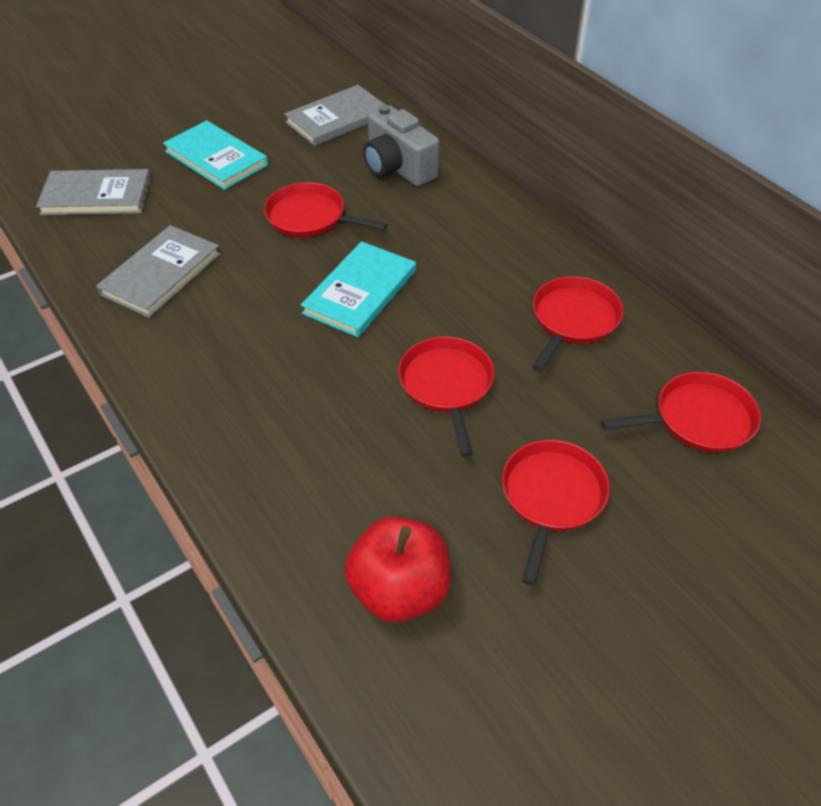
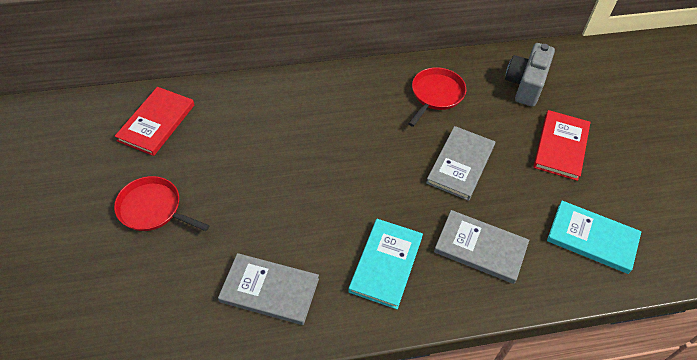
red apple: [344,516,451,623] = 1 -> none = 0
red book: none = 0 -> [115,87,194,156] [533,110,591,181] = 2
red pan: [264,183,388,237] [398,336,495,457] [502,440,610,586] [532,276,624,372] [601,372,761,453] = 5 -> [114,176,210,231] [408,67,466,127] = 2

